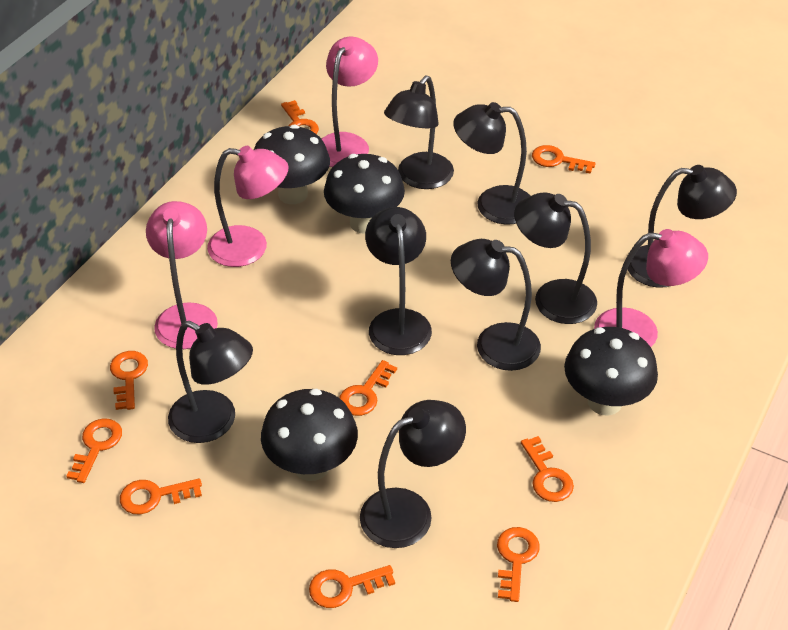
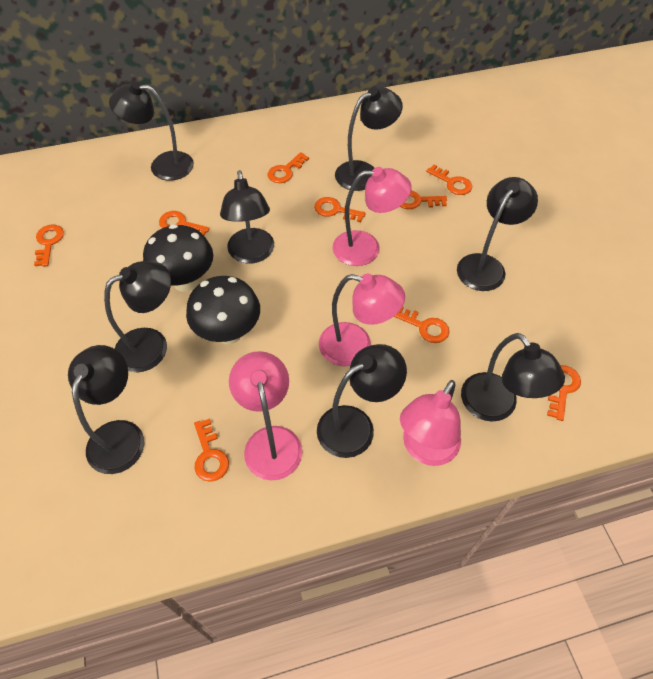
black mushroom: [254,124,330,204] [261,389,358,481] [324,154,405,234] [564,327,658,416] = 4 -> [143,224,213,292] [186,276,260,344] = 2

